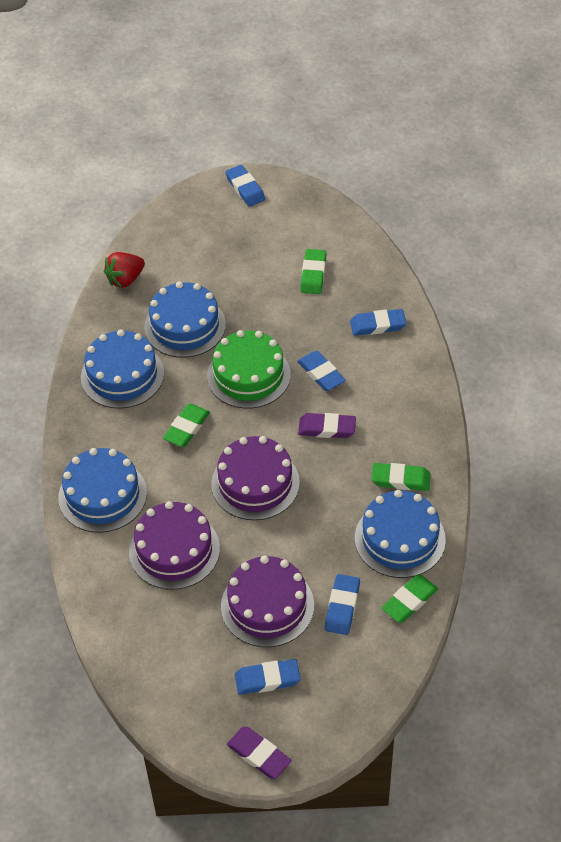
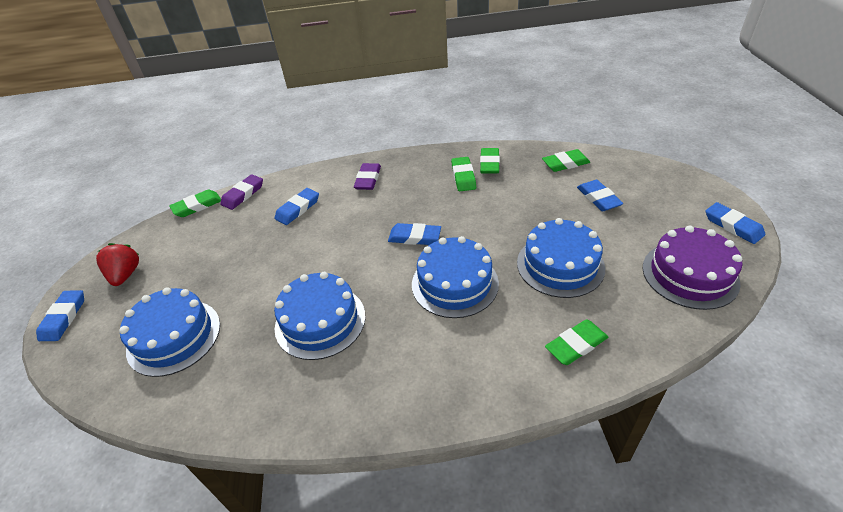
green cake: [207,330,291,409] = 1 -> none = 0
green eraser: [163,404,210,447] [300,249,327,294] [371,463,431,491] [381,575,438,622] = 4 -> [169,190,221,217] [451,157,476,191] [480,148,500,173] [542,149,590,172] [545,319,608,365] = 5
purple cake: [129,501,220,590] [211,436,300,520] [221,556,314,647] = 3 -> [643,225,743,310] = 1

